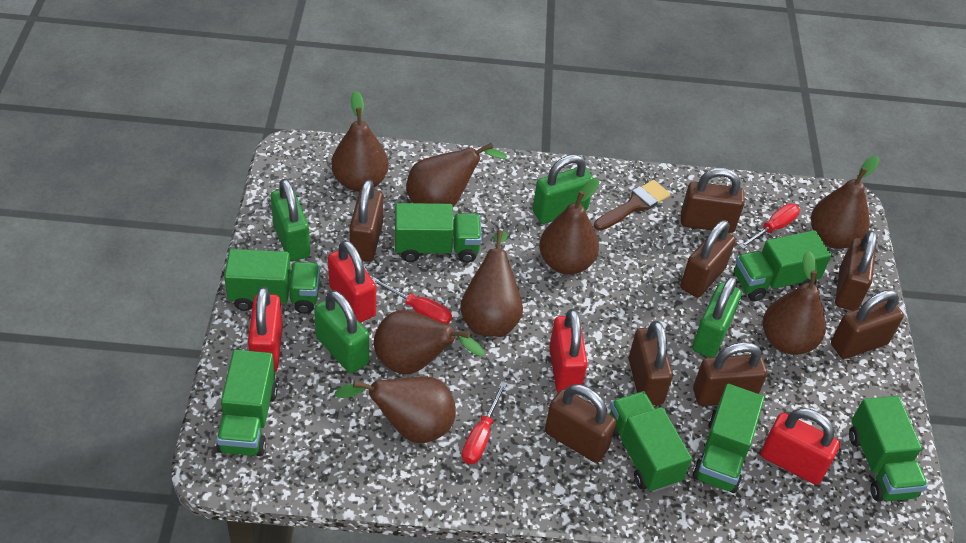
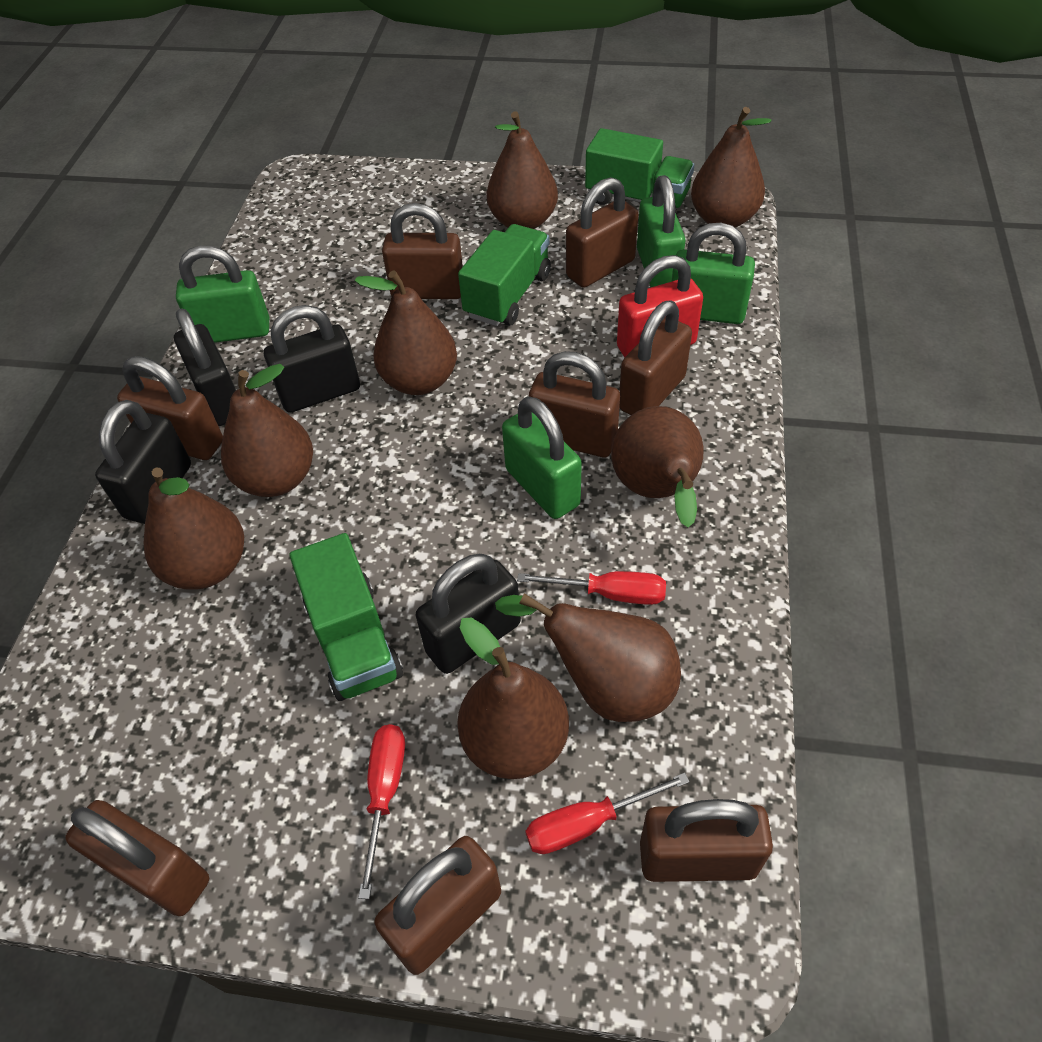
black padlock: none = 0 -> [95,400,191,524] [174,308,236,426] [264,305,360,413] [416,554,521,674] = 4
brown brush: [594,180,670,231] = 1 -> none = 0
green truck: [216,350,277,456] [224,249,320,314] [395,203,482,263] [610,391,692,492] [692,384,764,493] [734,230,831,301] [849,396,928,501] = 7 -> [290,533,403,701] [458,224,551,326] [585,128,694,212] = 3
red padlock: [248,287,283,372] [328,240,376,323] [549,309,588,392] [761,408,840,485] = 4 -> [617,255,703,358] = 1

